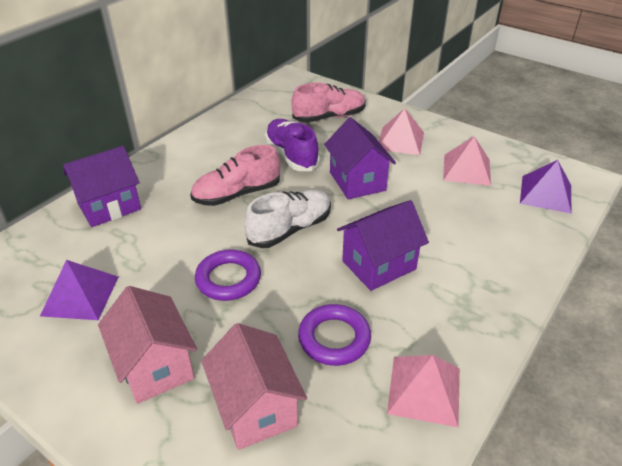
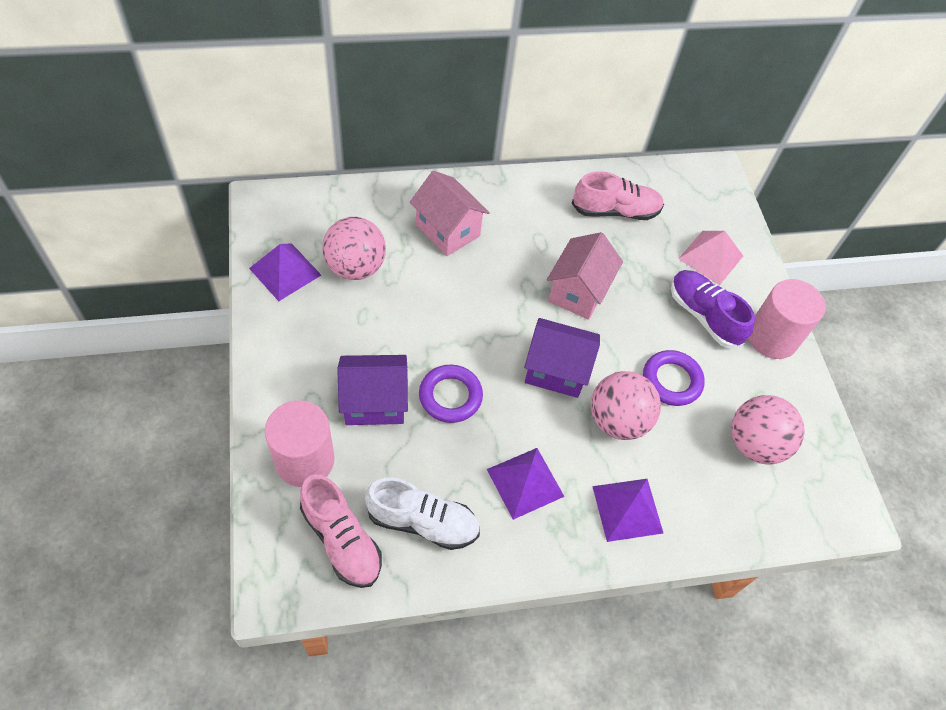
pink ball: none = 0 -> [322,217,386,280] [591,371,661,440] [731,395,805,464] = 3
pink cylinder: none = 0 -> [265,400,335,487] [748,279,826,359] = 2
pink pyramid: [379,108,424,155] [387,355,460,427] [443,136,491,186] = 3 -> [678,231,743,285] = 1
purple house: [63,146,141,227] [324,117,396,199] [337,200,429,291] = 3 -> [337,355,408,425] [524,318,600,398] = 2
purple pyramid: [40,260,118,320] [520,160,571,213] = 2 -> [249,243,321,301] [487,448,565,520] [592,479,663,542] = 3

